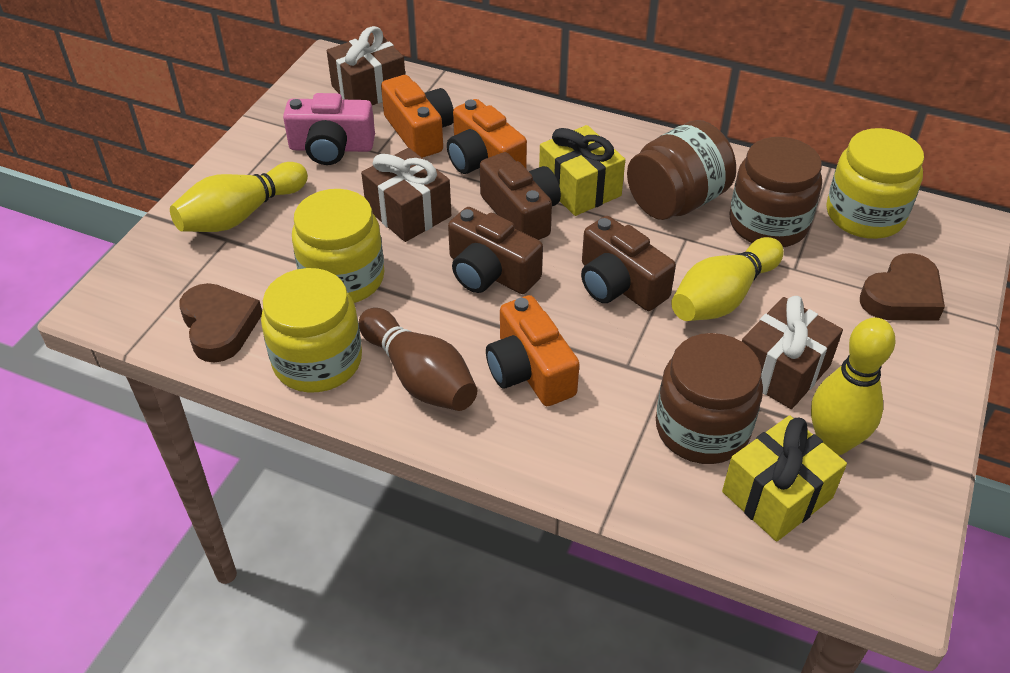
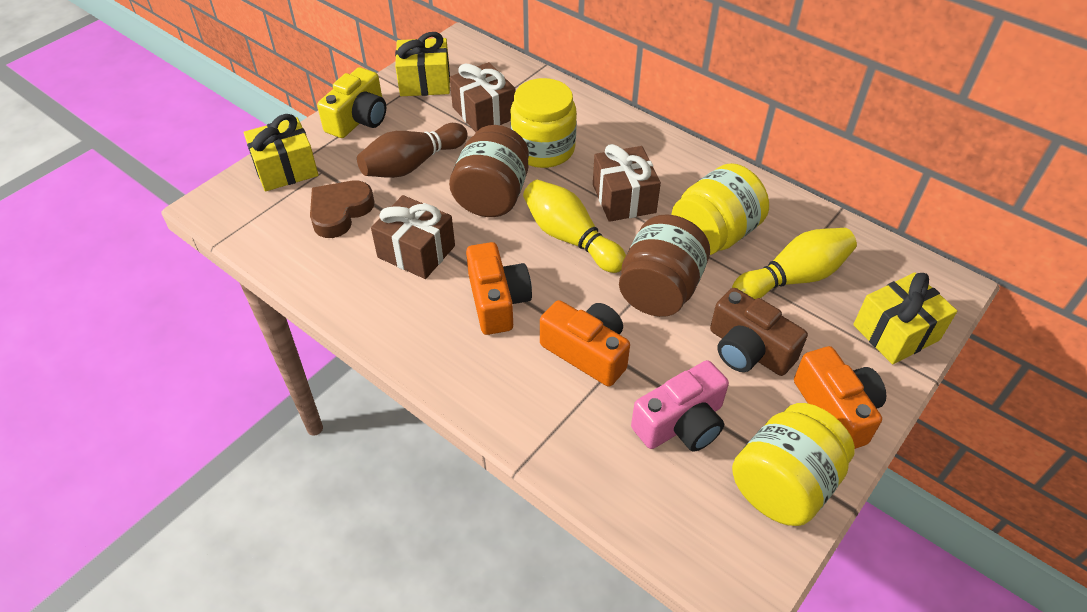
brown camera: [448,207,543,294] [480,152,561,240] [581,216,676,311] = 3 -> [710,288,808,376] = 1
brown heart: [179,283,262,363] [860,253,945,321] = 2 -> [310,181,374,238] = 1
brown jar: [627,120,736,220] [656,333,763,464] [730,137,822,247] = 3 -> [449,125,529,217] [619,214,710,317] = 2
yellow bowling pin: [170,162,308,232] [671,237,784,321] [811,317,896,455] = 3 -> [523,180,626,273] [732,228,857,300] = 2
yellow camera: none = 0 -> [317,67,386,138] = 1
yellow gift: [539,125,625,216] [722,415,847,541] = 2 -> [244,114,318,191] [395,32,450,96] [853,272,957,364] = 3

